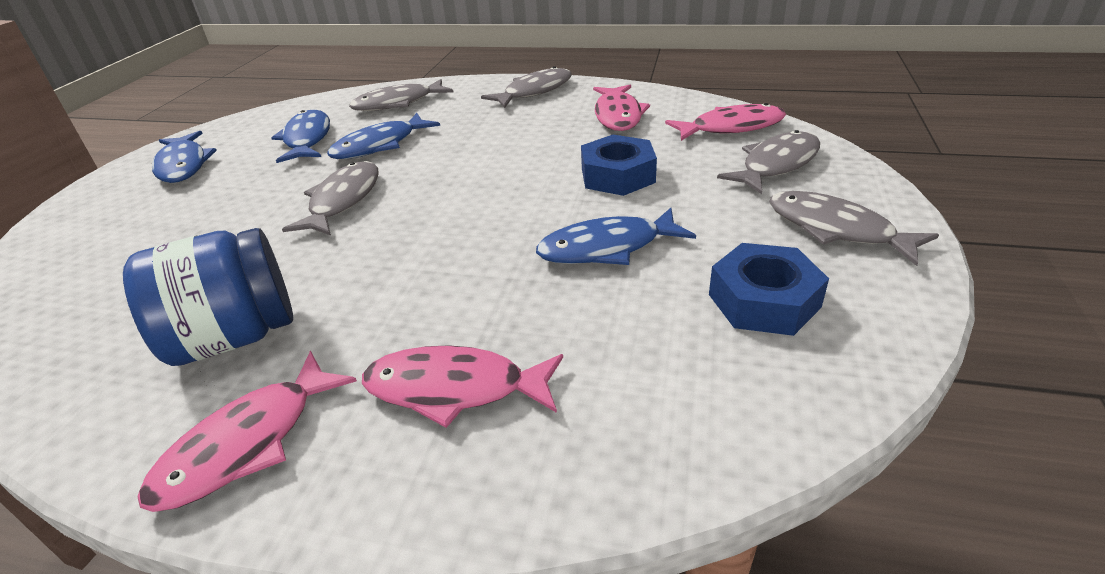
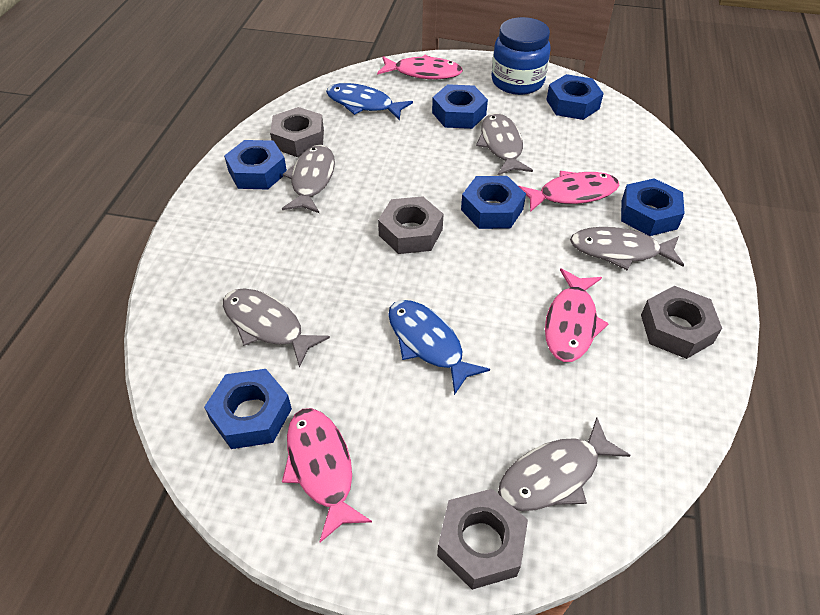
blue fish: [152,131,217,183] [272,110,330,163] [327,113,440,159] [536,208,696,265] = 4 -> [326,83,413,121] [388,300,490,395] = 2
blue nut: [581,135,657,196] [709,243,829,336] = 2 -> [204,369,292,449] [224,140,287,190] [432,84,488,129] [461,176,526,229] [546,74,604,120] [621,178,685,236] = 6
grey nut: none = 0 -> [270,107,324,157] [378,196,443,254] [437,489,528,590] [641,286,722,359] = 4

